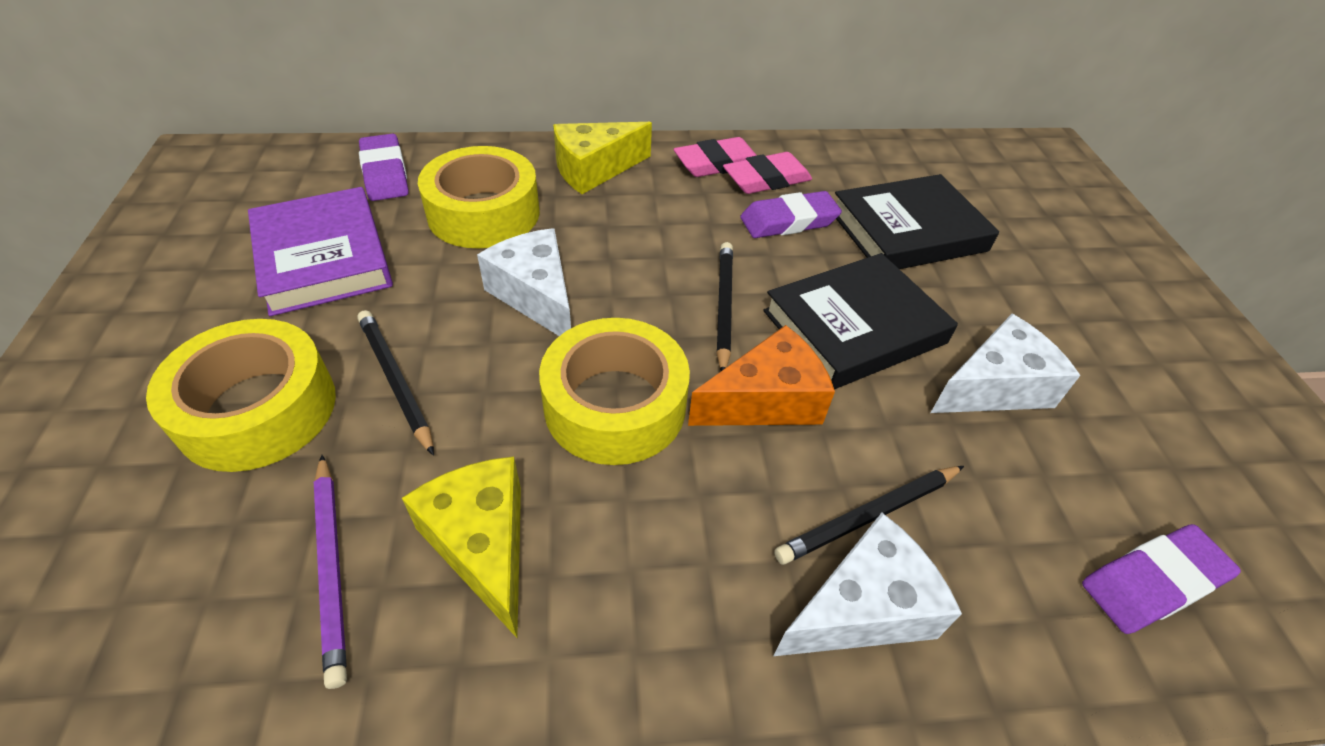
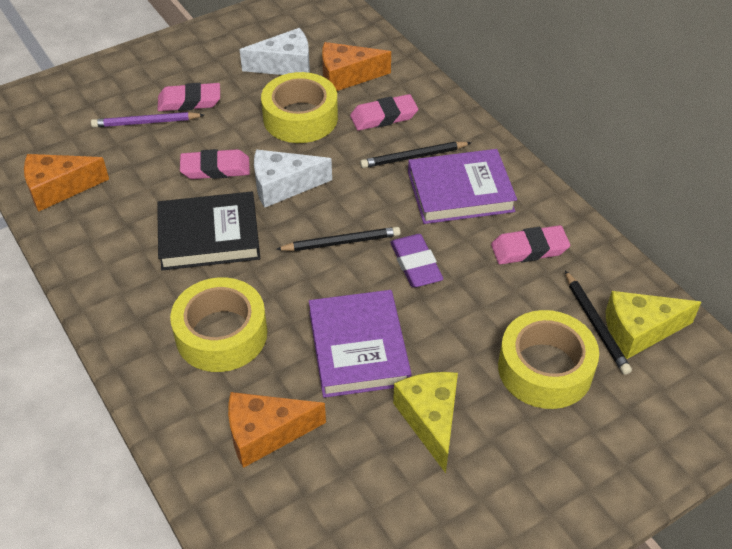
black book: [763,253,958,389] [835,174,999,269] = 2 -> [157,192,260,270] = 1
orange cheese: [688,325,835,426] = 1 -> [24,154,109,212] [228,392,326,468] [322,42,391,91] = 3
pink eraser: [674,137,757,177] [723,152,812,194] = 2 -> [158,83,220,111] [180,149,250,179] [350,94,418,131] [491,225,570,264] = 4
purple book: [248,187,393,316] = 1 -> [309,290,412,398] [408,149,517,224] = 2
purple eraser: [359,134,409,201] [740,191,842,238] [1082,524,1241,634] = 3 -> [390,234,443,288] = 1
white cheese: [477,228,571,336] [773,513,962,656] [931,314,1081,413] = 3 -> [240,28,310,75] [254,149,332,208] = 2

